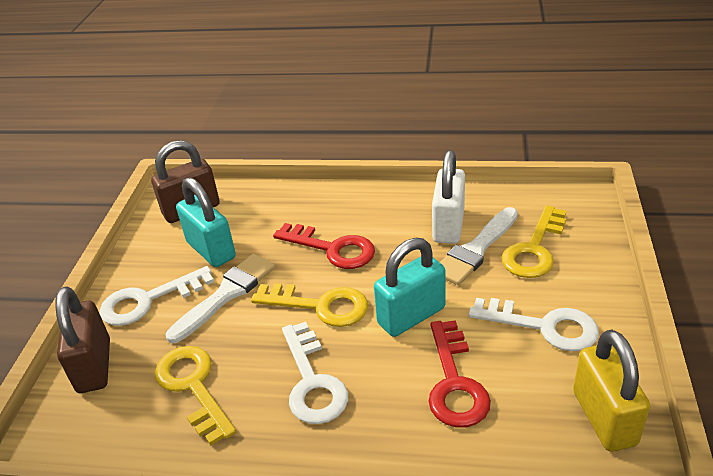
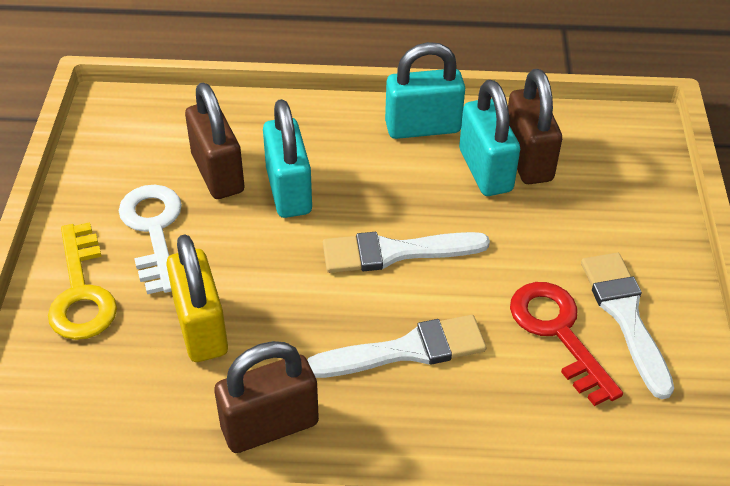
brown padlock: [55,286,110,393] [151,140,220,223] = 2 -> [185,83,245,199] [214,341,319,453] [508,69,562,184] = 3
red key: [273,223,375,269] [428,320,491,428] = 2 -> [510,282,623,406] = 1
turquoise padlock: [176,177,236,267] [374,238,445,337] = 2 -> [263,99,312,218] [385,42,465,139] [459,80,520,196] = 3
white brush: [166,253,275,343] [440,207,518,285] = 2 -> [307,315,486,378] [323,232,490,273] [581,253,674,399] = 3
white key: [100,266,214,326] [282,322,348,424] [469,298,599,352] = 3 -> [118,185,182,294] = 1
white padlock: [432,150,465,244] = 1 -> none = 0
yellow key: [155,346,236,446] [251,283,368,327] [502,205,566,278] = 3 -> [48,222,117,340] = 1

